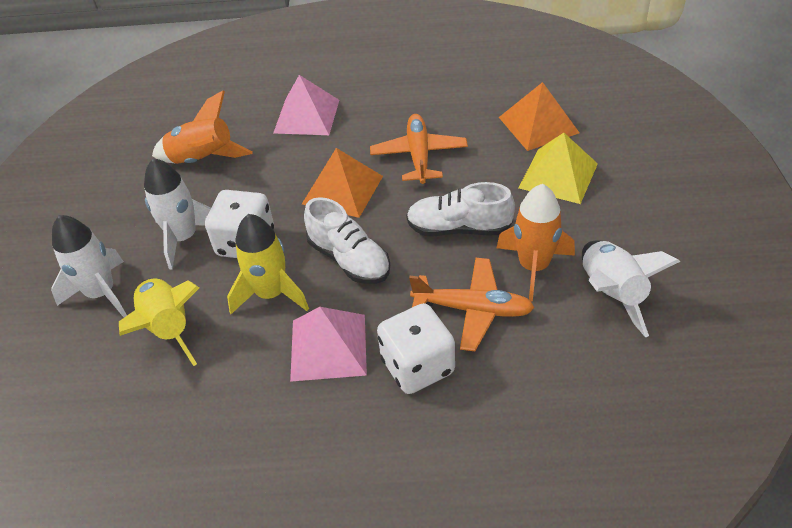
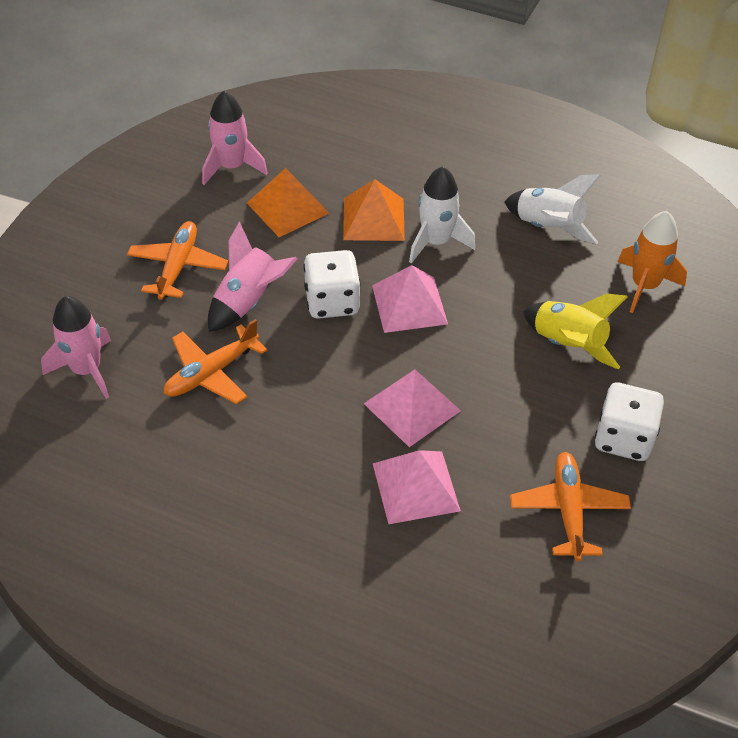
orange plane: [370,114,468,184] [409,258,535,351] = 2 -> [127,221,228,300] [164,319,267,404] [510,452,631,561] = 3
orange rocket: [152,91,253,164] [496,184,575,302] = 2 -> [617,211,687,313] = 1
pink pyramid: [273,75,339,135] [290,307,367,382] = 2 -> [364,369,461,447] [372,265,448,333] [373,450,461,524] = 3
pink rocket: none = 0 -> [41,296,111,399] [202,91,268,185] [208,222,298,332] = 3
white rocket: [51,215,127,317] [144,158,211,270] [582,241,680,337] = 3 -> [409,166,475,264] [504,174,601,244] = 2
white shoe: [304,197,390,284] [406,182,515,236] = 2 -> none = 0
yellow pyramid: [519,133,598,204] = 1 -> none = 0
yellow rocket: [119,279,199,366] [227,214,309,314] = 2 -> [523,293,628,369] = 1

